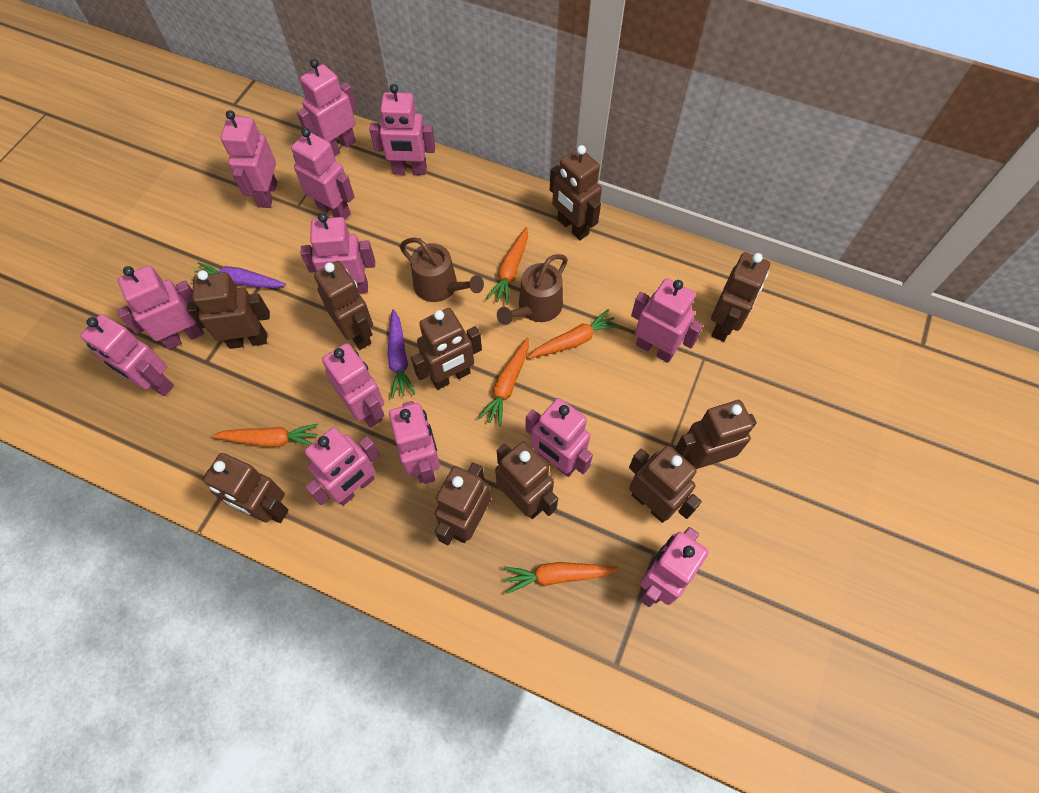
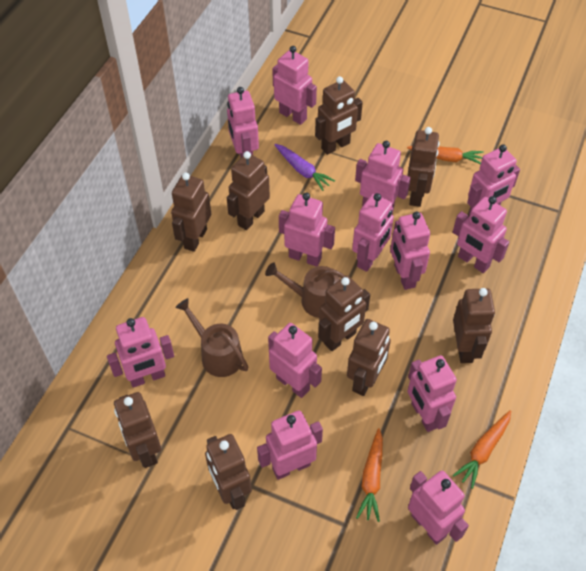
brown robot: [187,270,270,349] [203,453,288,523] [314,261,373,350] [411,308,482,390] [435,463,491,545] [495,441,558,519] [550,145,602,240] [629,446,702,523] [675,400,757,469] [711,252,770,342] = 10 -> [114,392,161,468] [171,173,211,252] [205,434,252,510] [227,151,270,230] [315,76,363,155] [318,276,370,351] [347,319,391,396] [407,127,440,207] [453,288,495,363] = 9
orange carrot: [211,424,318,447] [478,338,529,427] [486,227,528,305] [503,562,618,594] [528,309,620,359] = 5 -> [356,428,383,522] [407,146,484,164] [453,410,511,489] = 3
purple carrot: [191,262,286,288] [387,309,415,398] = 2 -> [274,144,335,191] = 1

